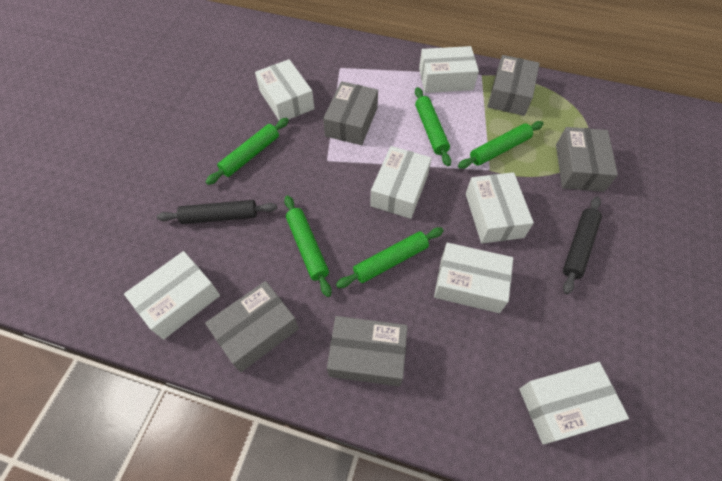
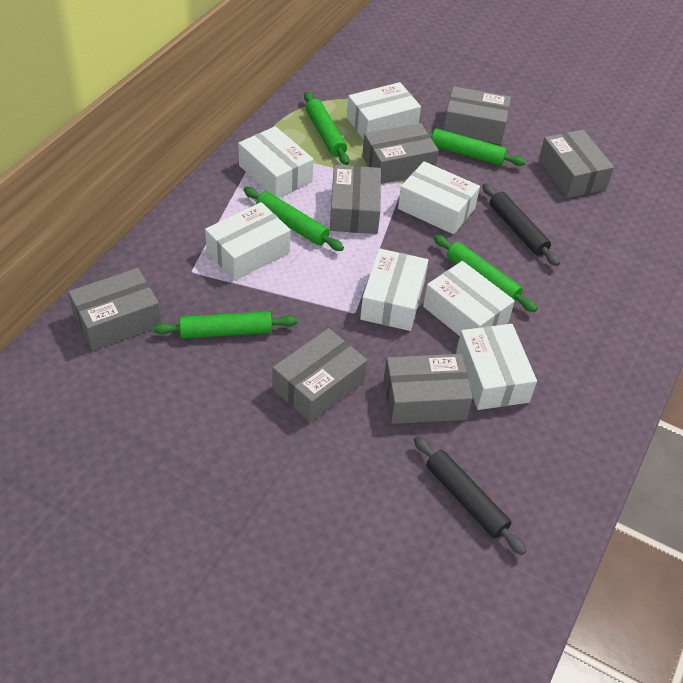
grey box: [205,281,299,372] [323,81,378,145] [327,316,408,386] [487,55,540,116] [556,127,618,192] = 5 -> [68,268,161,350] [273,328,367,423] [330,165,381,234] [362,123,439,184] [384,354,473,424] [444,86,511,144] [539,130,614,198] = 7

